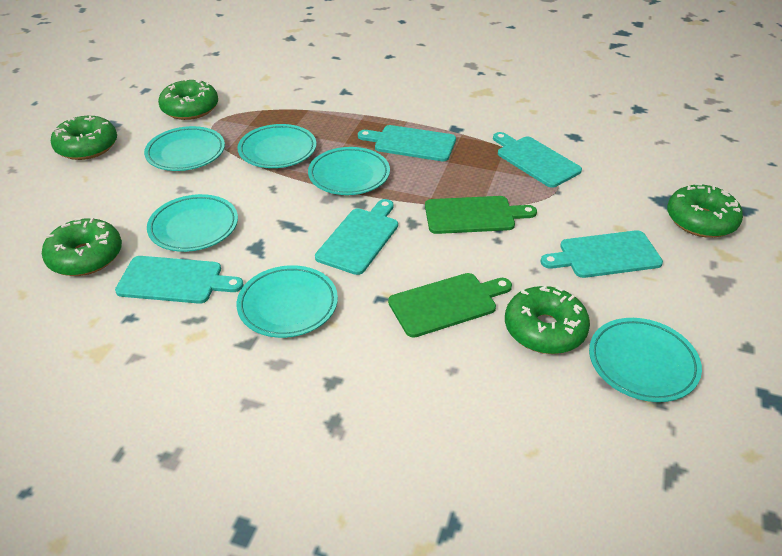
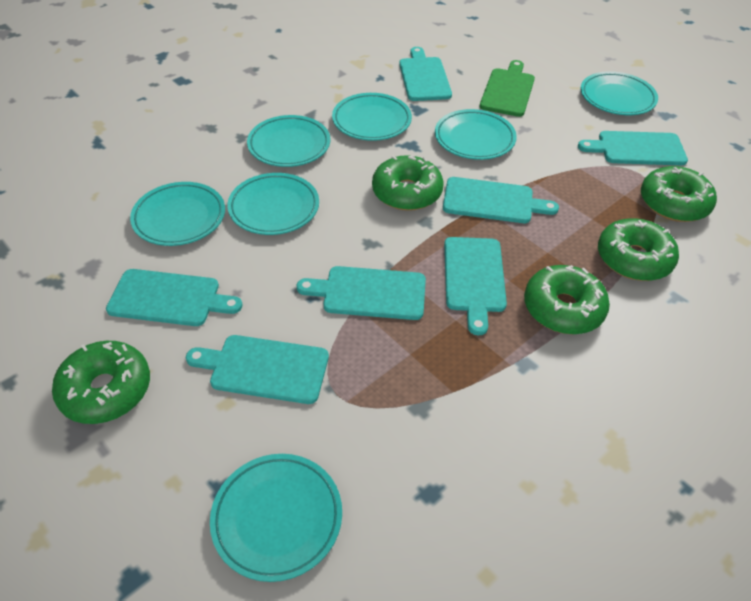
green cutting board: [388,273,512,338] [425,196,537,234] = 2 -> [480,60,535,117] = 1
turquoise cutting board: [115,256,243,304] [315,199,398,275] [358,125,456,161] [493,132,582,188] [540,230,663,278] = 5 -> [106,269,243,326] [186,335,329,404] [297,266,426,320] [399,47,452,101] [443,177,559,223] [444,237,507,335] [578,131,688,165] = 7
turquoise plate: [144,126,225,171] [147,194,238,252] [237,124,317,168] [237,265,338,338] [308,147,390,195] [589,318,702,402] = 6 -> [130,182,225,246] [210,454,342,582] [227,173,319,235] [247,115,330,167] [332,93,412,141] [435,109,517,160] [580,71,658,115] = 7

